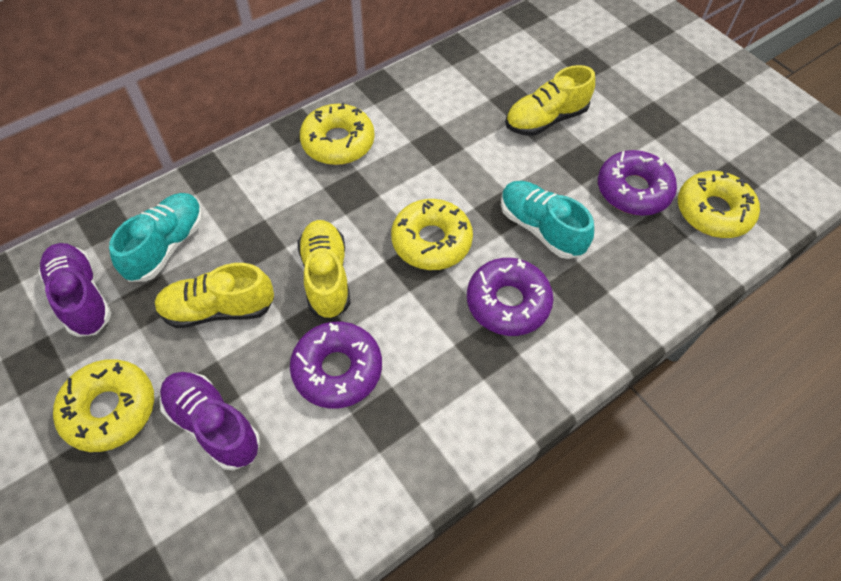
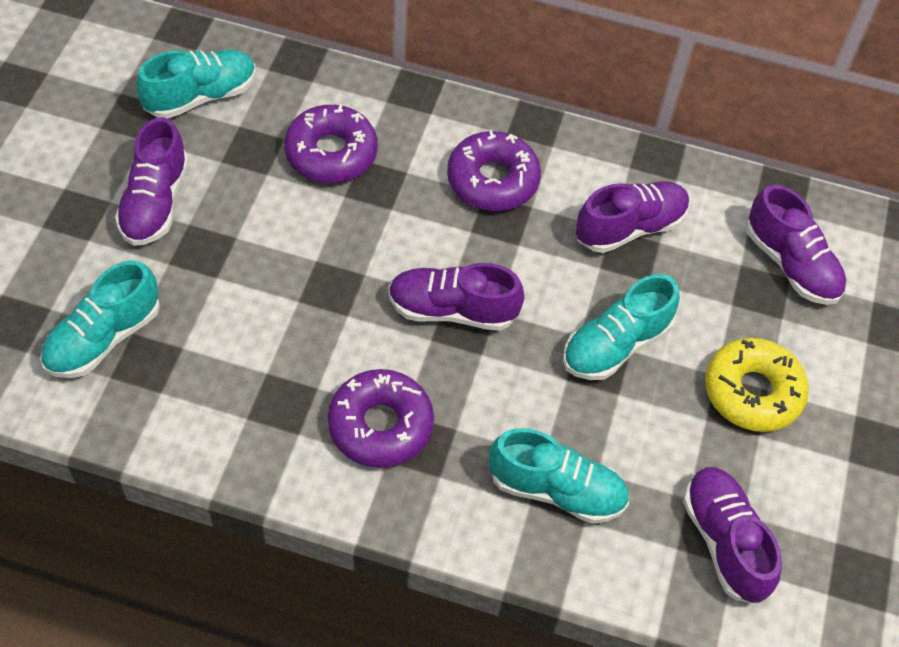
purple shoe: [38,243,111,337] [160,372,260,470] = 2 -> [115,117,189,246] [388,263,524,331] [576,181,690,253] [683,467,782,604] [746,185,846,305] = 5
turquoise shoe: [109,193,203,282] [501,181,594,259] = 2 -> [40,260,160,378] [136,50,256,119] [489,428,629,524] [563,274,680,380] = 4
yellow donut: [53,359,154,452] [300,103,375,165] [391,199,473,270] [678,171,760,238] = 4 -> [705,338,809,432] = 1
yellow shoe: [155,263,274,328] [297,220,351,320] [505,65,595,136] = 3 -> none = 0

